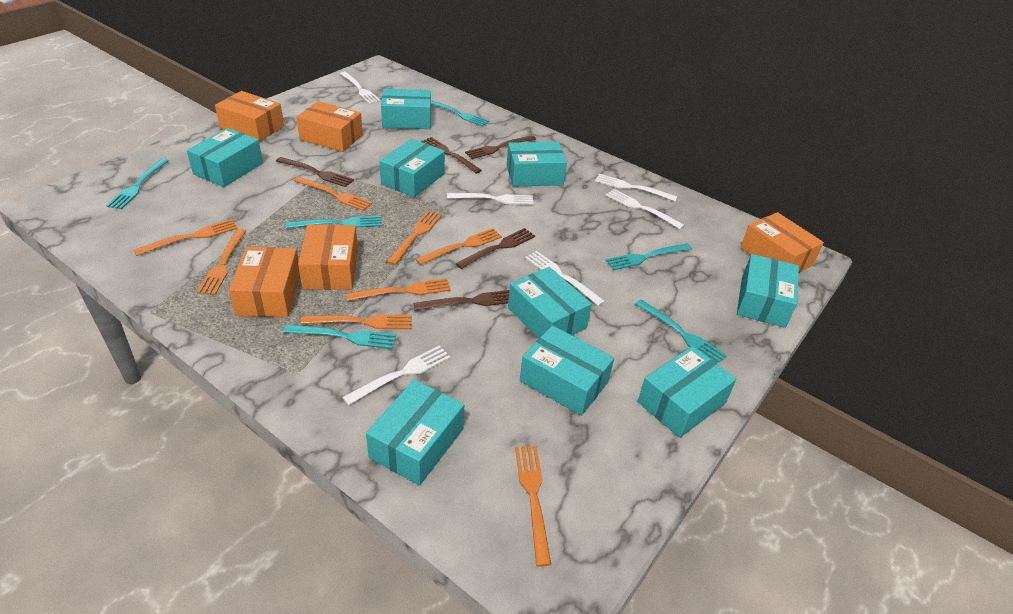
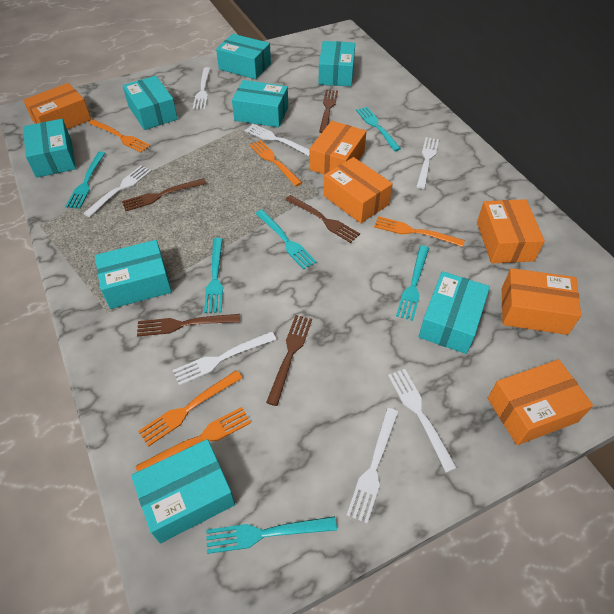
orange box: [215,91,284,142] [229,247,300,317] [296,101,363,152] [298,224,358,290] [740,212,824,273] = 5 -> [23,83,91,130] [309,121,367,174] [323,157,393,223] [477,199,545,263] [488,359,593,445] [502,268,581,335] = 6
orange fork: [133,219,238,256] [197,229,247,295] [294,177,372,211] [301,315,412,329] [346,278,451,301] [387,211,441,265] [416,228,502,265] [515,446,551,567] = 8 -> [88,119,150,153] [135,407,251,472] [138,370,243,447] [249,140,302,186] [374,216,465,247] = 5
turquoise box: [187,128,263,187] [366,380,464,486] [380,139,445,197] [381,89,431,129] [507,142,567,187] [508,267,592,338] [520,326,614,416] [638,346,736,438] [737,254,799,328] = 9 -> [23,119,76,178] [95,240,172,309] [123,76,178,130] [131,439,235,543] [216,34,271,79] [232,80,288,127] [318,41,355,87] [418,271,490,354] = 8
white fork: [340,72,381,104] [342,345,450,405] [447,193,534,205] [525,251,605,306] [595,174,678,201] [605,189,684,229] = 6 -> [83,165,152,217] [173,331,276,386] [193,67,211,109] [245,124,310,156] [347,408,398,524] [388,369,457,473] [416,137,439,189] = 7

